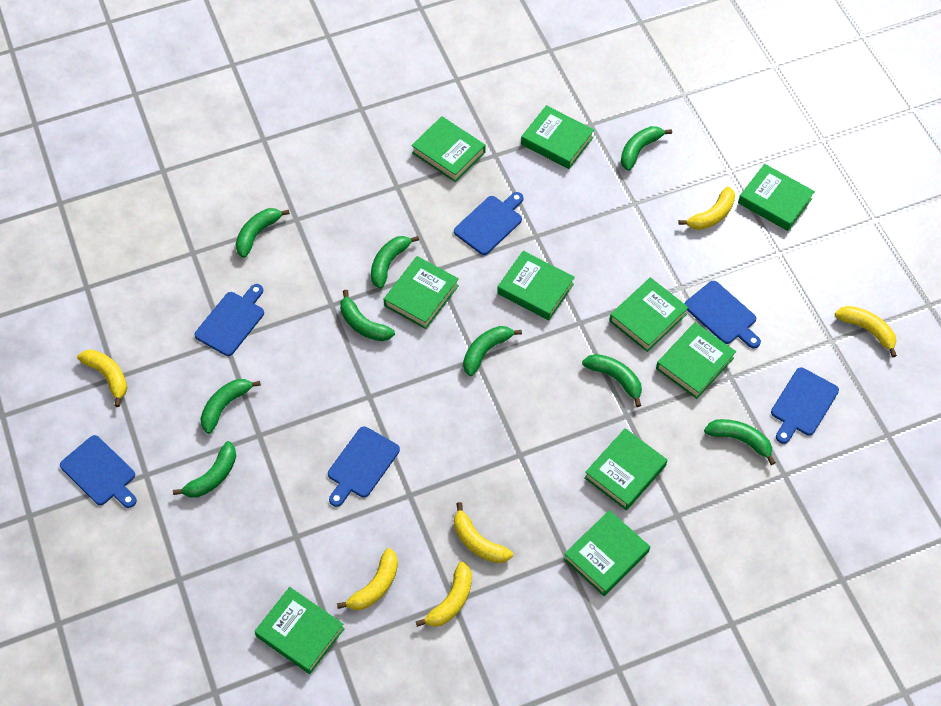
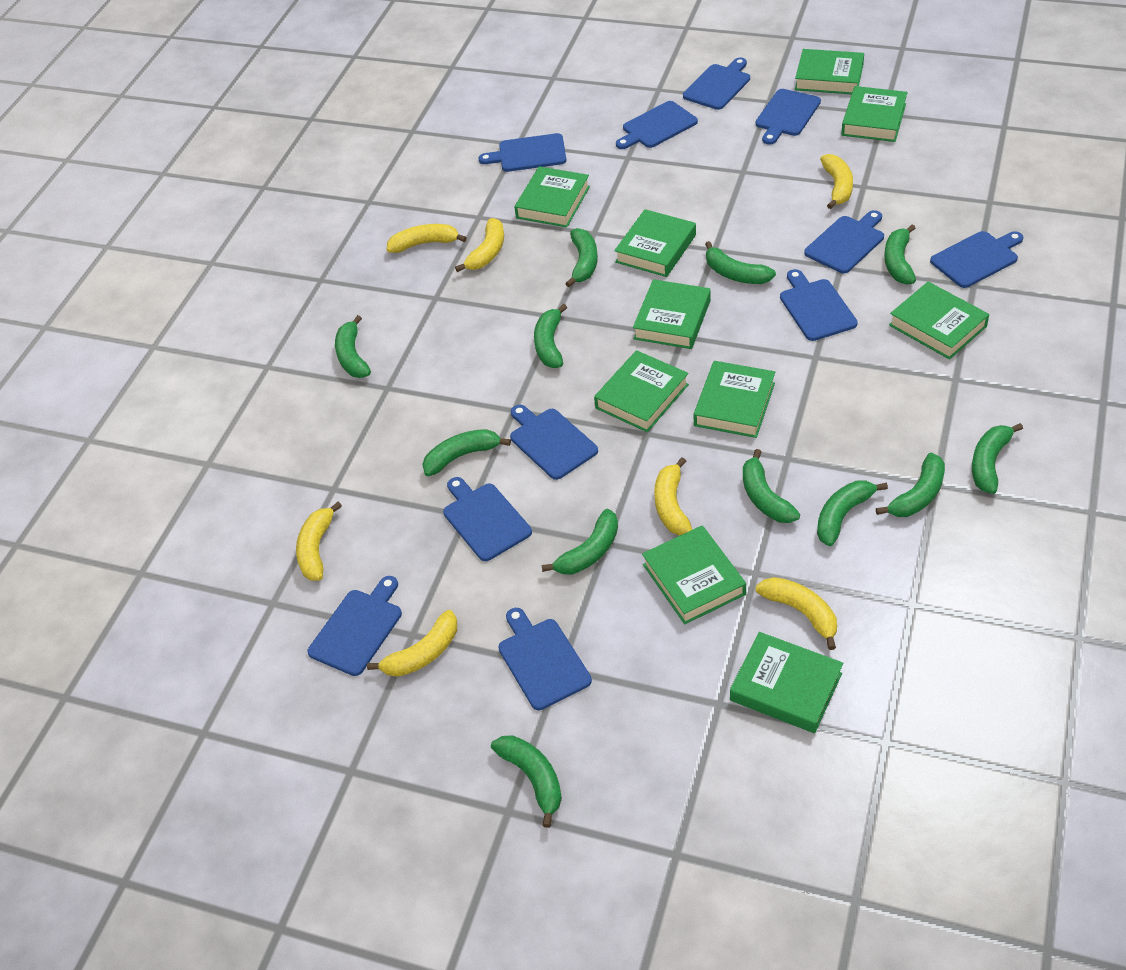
blue cutting board: [60,435,137,508] [195,284,264,356] [328,426,400,507] [454,192,524,255] [685,281,761,349] [771,367,839,444] = 6 -> [308,576,402,676] [443,477,532,561] [479,133,566,172] [498,608,592,710] [510,405,598,480] [616,101,698,149] [683,58,750,110] [756,89,821,145] [780,269,858,341] [804,210,884,273] [930,231,1023,288] = 11
green banana: [173,441,236,498] [200,379,261,434] [236,208,290,258] [340,290,395,341] [371,236,419,289] [463,326,522,376] [582,354,642,407] [621,126,672,171] [704,419,776,465] = 9 -> [335,315,371,378] [422,429,511,476] [491,735,562,828] [534,304,567,368] [542,509,618,574] [565,228,598,287] [705,241,776,284] [743,449,800,523] [817,481,888,546] [876,453,945,517] [884,224,916,284] [972,423,1023,494] = 12
yellow banana: [77,350,127,407] [337,548,398,610] [416,562,472,627] [454,502,513,563] [678,186,735,230] [835,306,897,357] = 6 -> [296,502,342,581] [367,610,457,677] [387,224,467,253] [455,218,504,272] [654,457,692,535] [755,577,837,650] [820,154,853,209] = 7

